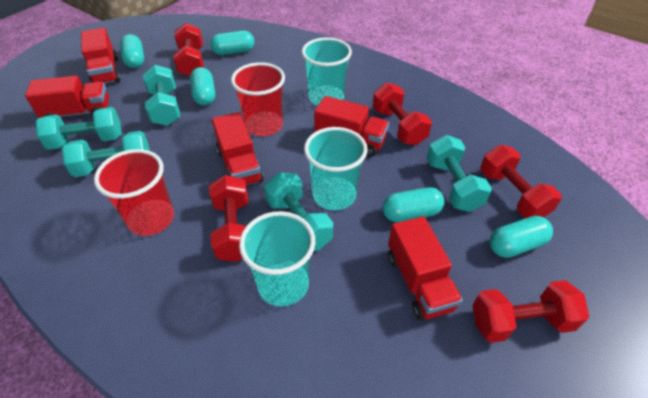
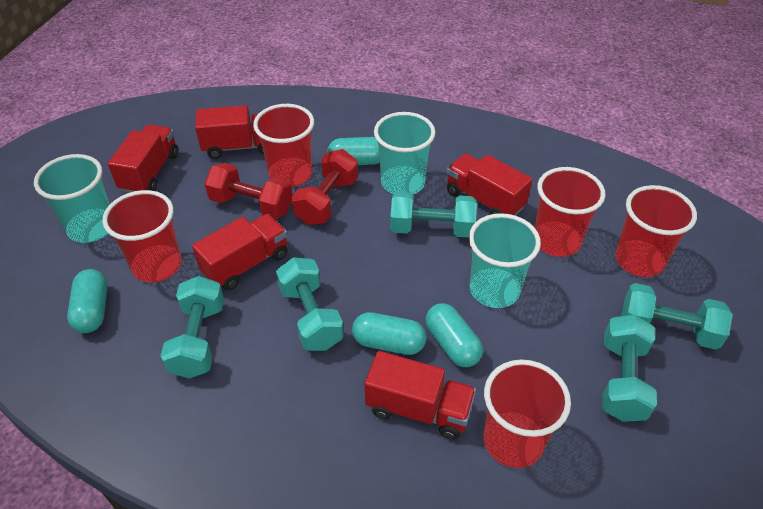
red cup: [94,149,174,236] [231,62,285,136] = 2 -> [102,190,182,282] [253,104,314,187] [484,359,571,468] [535,167,605,257] [615,185,697,277] = 5
red dumbbell: [173,23,204,76] [209,175,249,262] [372,82,432,145] [473,280,589,343] [480,145,562,218] = 5 -> [204,163,293,219] [292,149,358,225] = 2
turquoise capsule: [120,34,144,68] [190,67,215,106] [210,31,254,55] [383,187,444,222] [490,216,553,258] = 5 -> [67,269,108,333] [327,137,380,165] [352,312,426,355] [425,303,483,367] = 4

